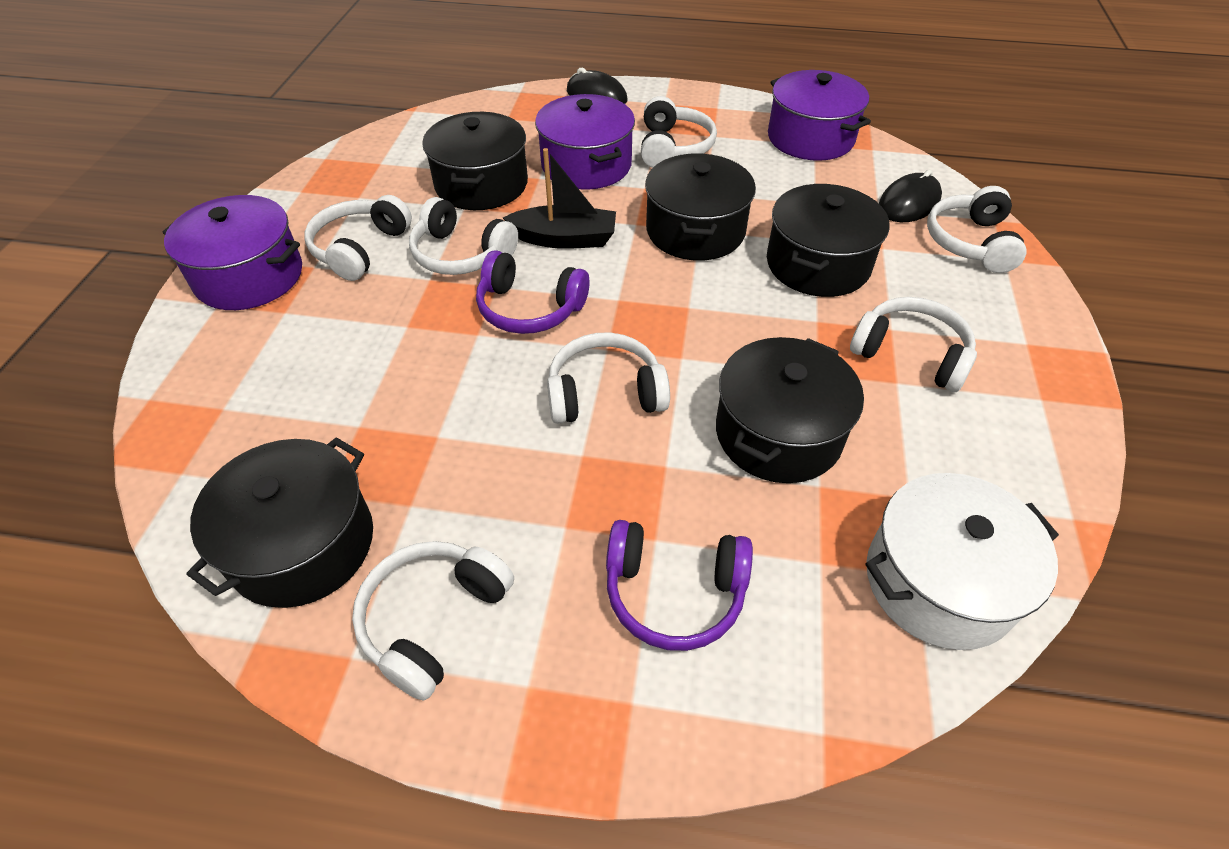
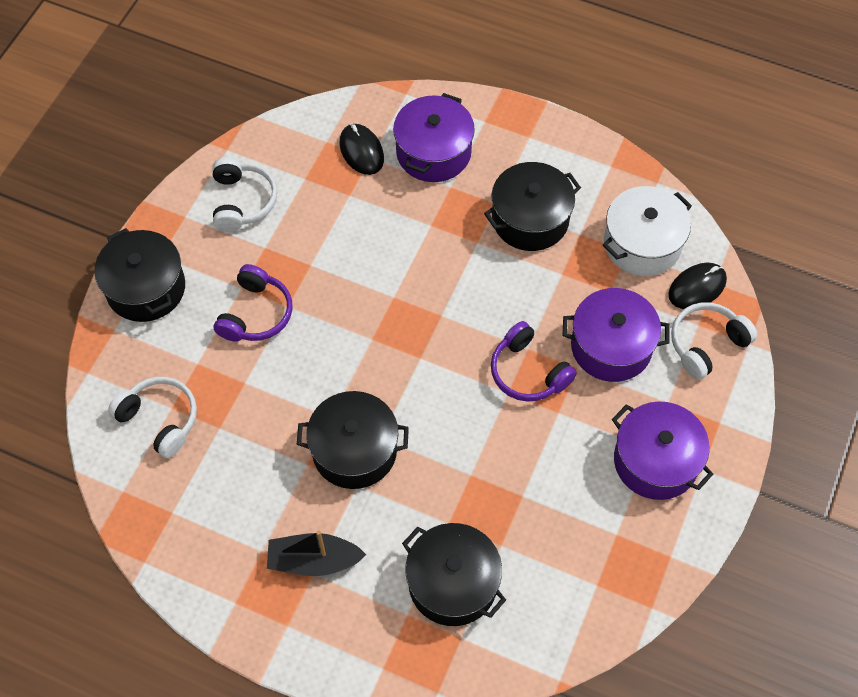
black pot: [187,437,373,608] [422,112,528,210] [645,154,756,261] [716,337,864,483] [767,184,890,297] = 5 -> [94,228,185,322] [297,391,409,489] [402,523,506,626] [484,162,581,251] = 4
white headphones: [304,195,412,281] [352,541,514,701] [409,197,518,275] [547,333,670,424] [641,96,717,168] [850,297,977,392] [927,186,1027,273] = 7 -> [108,377,197,458] [212,157,277,232] [671,302,757,380] = 3

